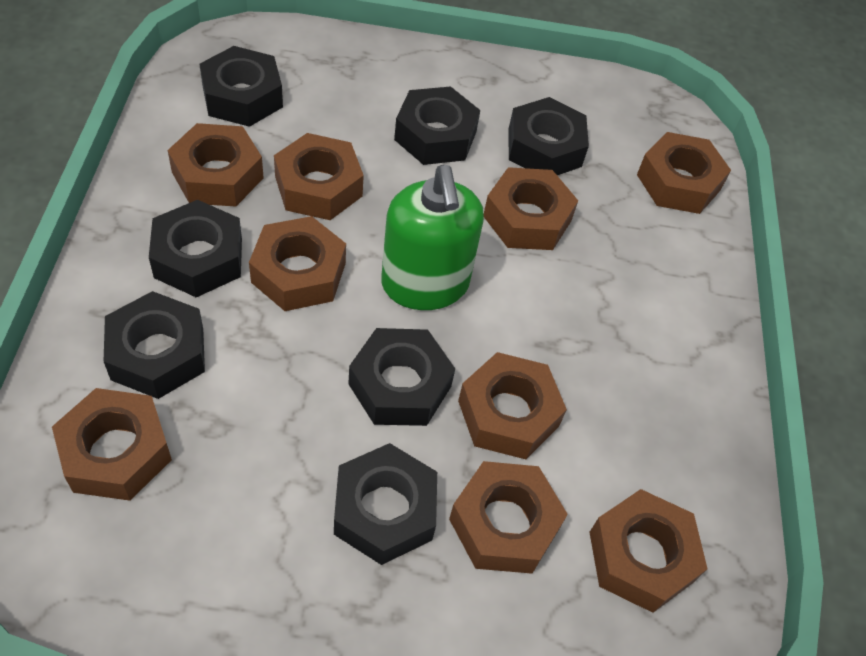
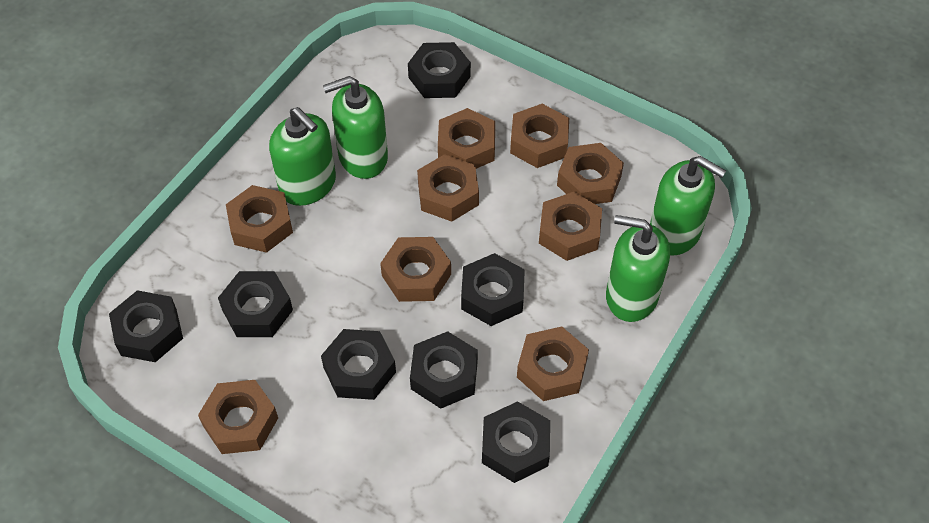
green soap dispenser: [381,165,484,310] = 1 -> [269,107,336,206] [323,76,388,179] [606,215,670,322] [650,156,726,256] = 4

